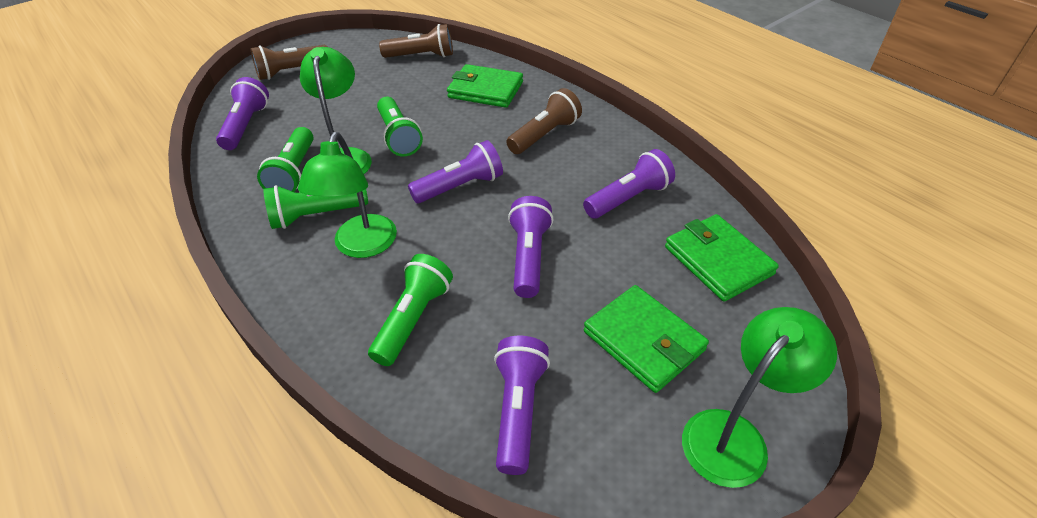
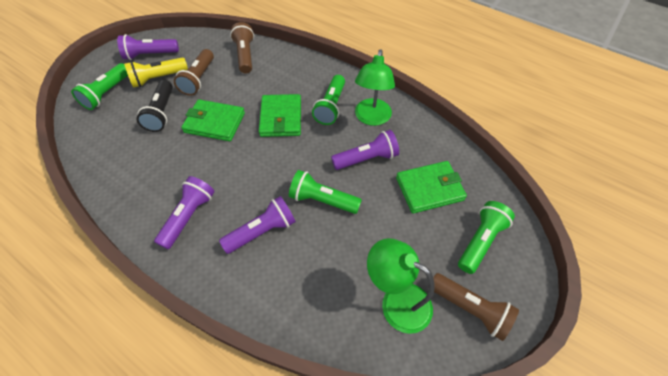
black flashlight: none = 0 -> [137,80,173,132] = 1
green lamp: [298,132,397,258] [300,47,372,174] [682,307,837,488] = 3 -> [355,49,395,126] [367,238,434,334] = 2
purple flashlight: [216,77,269,150] [408,140,503,203] [494,336,550,475] [508,196,554,298] [583,149,675,219] = 5 -> [117,34,179,60] [154,176,215,249] [219,196,296,254] [331,130,399,170] = 4
yellow flashlight: none = 0 -> [124,58,188,88] = 1

